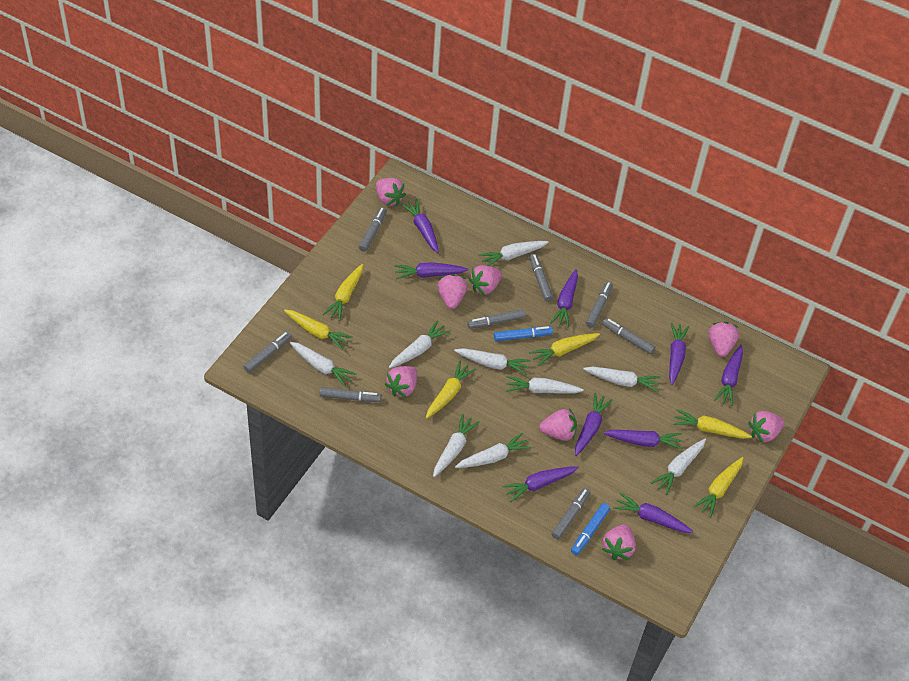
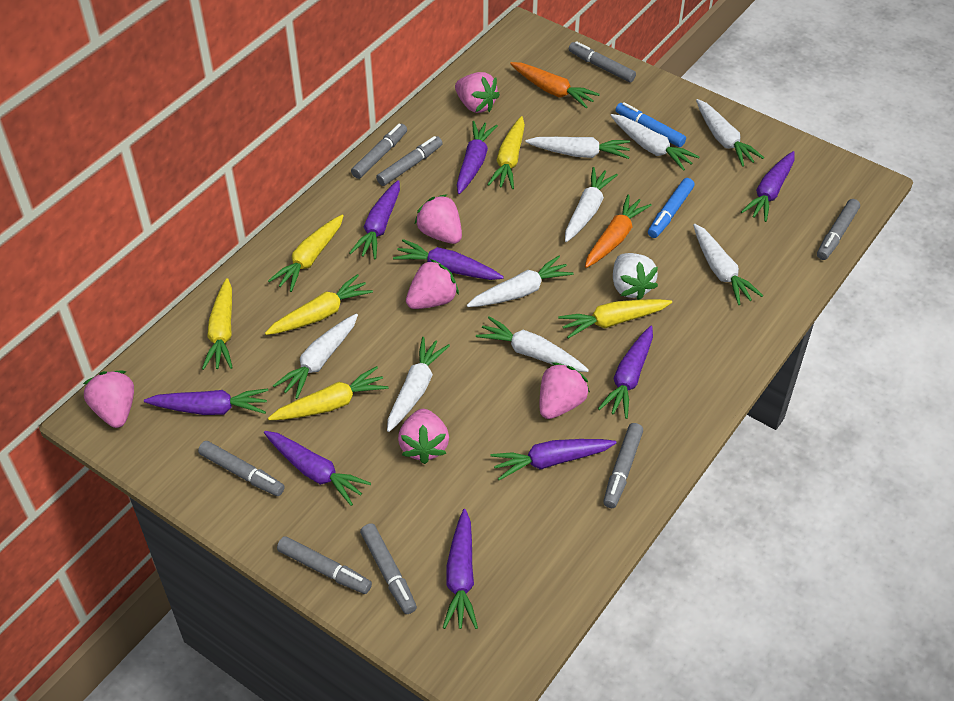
orange carrot: none = 0 -> [510,62,600,108] [585,194,652,268] = 2
pink strawberry: [376,178,406,206] [385,366,417,398] [437,274,467,309] [469,265,502,295] [539,408,577,441] [602,524,636,560] [708,322,739,357] [748,411,784,443] = 8 -> [83,371,134,428] [398,409,449,464] [406,259,459,309] [415,194,462,244] [455,72,500,113] [539,362,590,419] = 6
white strawberry: none = 0 -> [613,253,658,300] = 1

